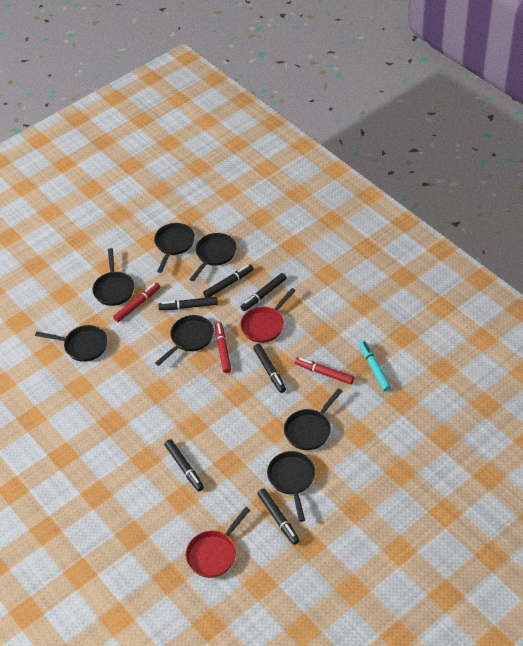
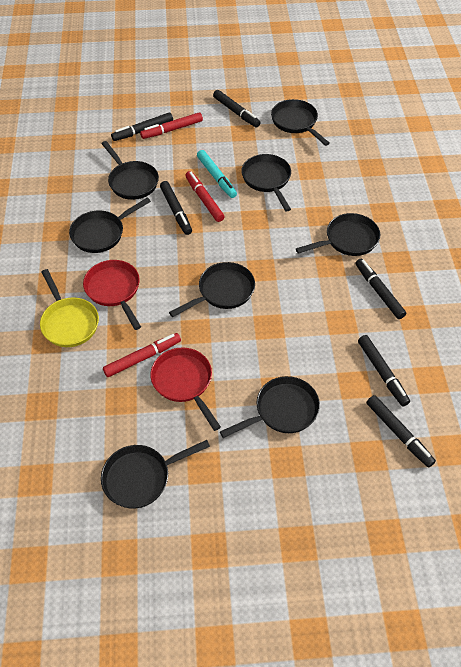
black pan: [35,325,108,362] [92,248,134,306] [154,223,195,273] [155,315,214,366] [190,233,237,281] [267,451,315,522] [284,388,342,450] = 7 -> [69,197,151,253] [101,141,159,200] [101,440,210,508] [169,262,255,317] [220,376,320,438] [241,154,291,211] [271,99,330,146] [296,213,380,256] = 8
yellow pan: none = 0 -> [40,269,99,347] = 1

